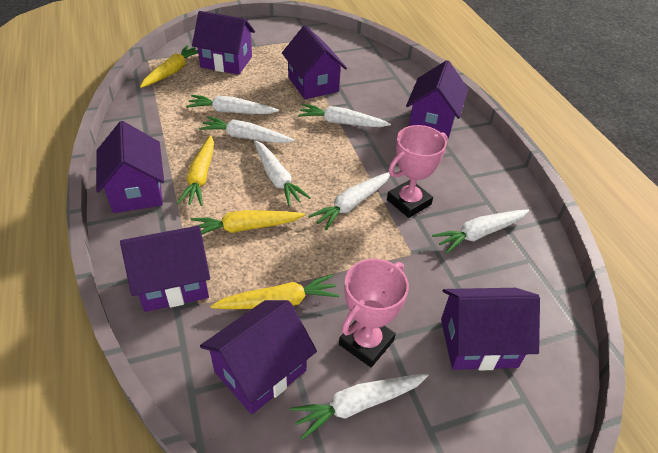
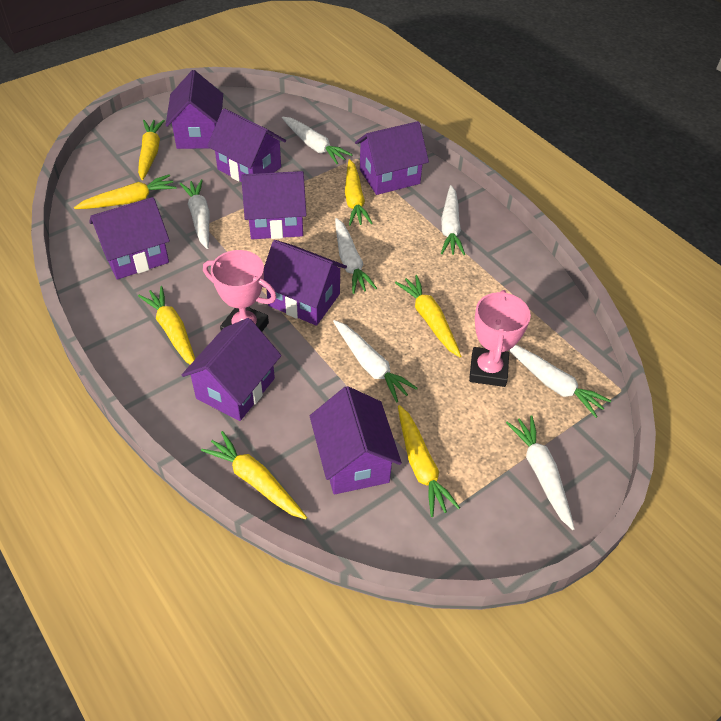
purple house: [96,121,164,213] [120,225,210,312] [192,11,255,75] [200,300,317,414] [282,25,347,99] [406,60,468,139] [441,288,540,371] = 7 -> [89,197,170,280] [166,70,223,149] [182,318,281,421] [207,108,286,182] [241,171,307,239] [262,240,347,326] [310,386,402,494] [355,121,429,195] = 8
yellow carrot: [140,45,198,88] [177,135,214,206] [191,210,305,234] [210,274,340,309] = 4 -> [74,174,177,209] [138,120,165,180] [138,286,195,364] [201,431,307,520] [345,159,373,226] [395,275,461,357] [398,405,460,517] = 7

